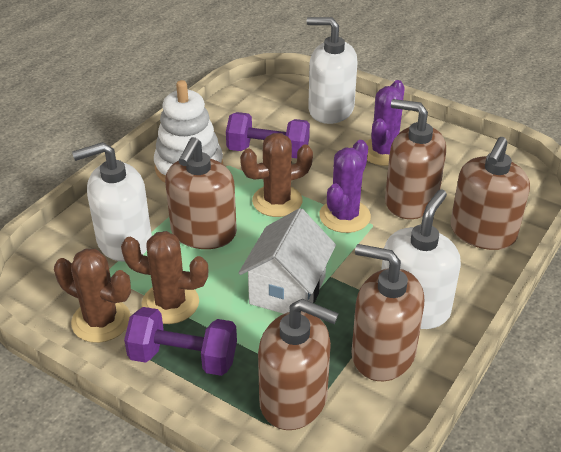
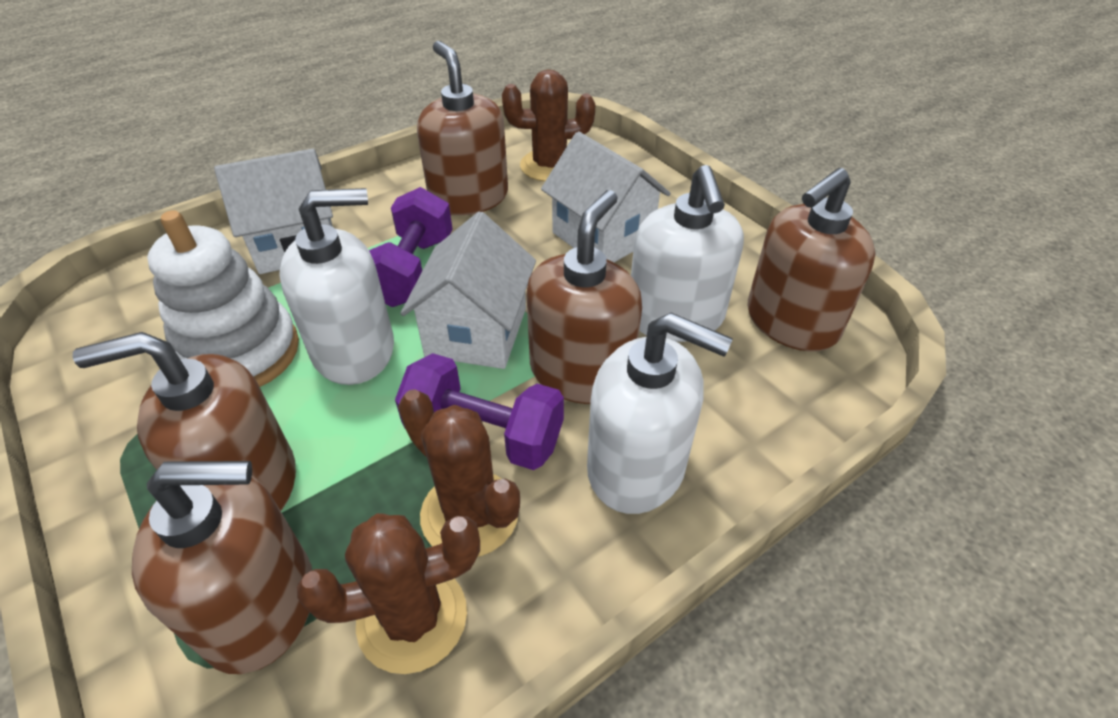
purple cactus: [319,140,371,233] [365,80,405,166] = 2 -> none = 0
white house: [239,208,336,314] = 1 -> [214,149,333,274] [400,211,536,369] [541,131,671,262] = 3

